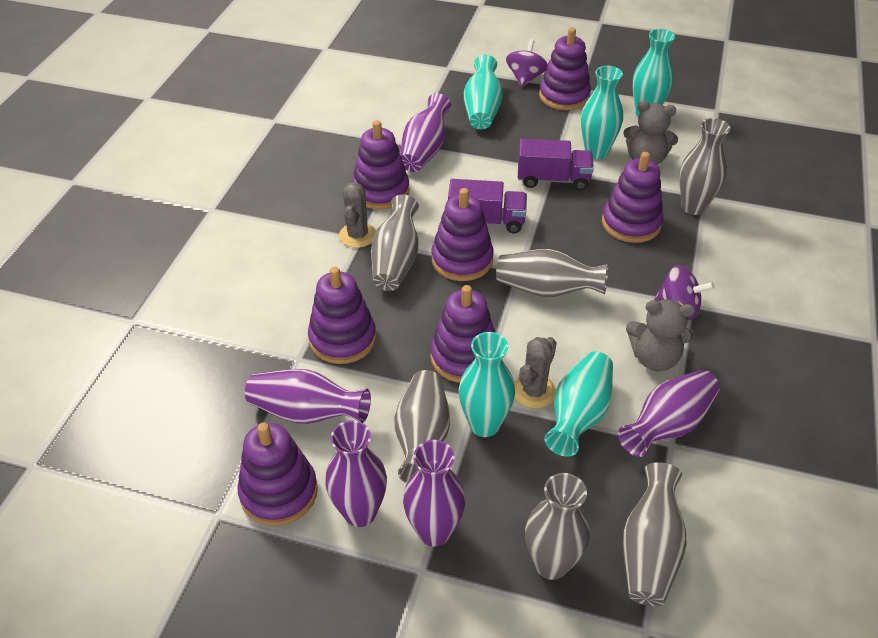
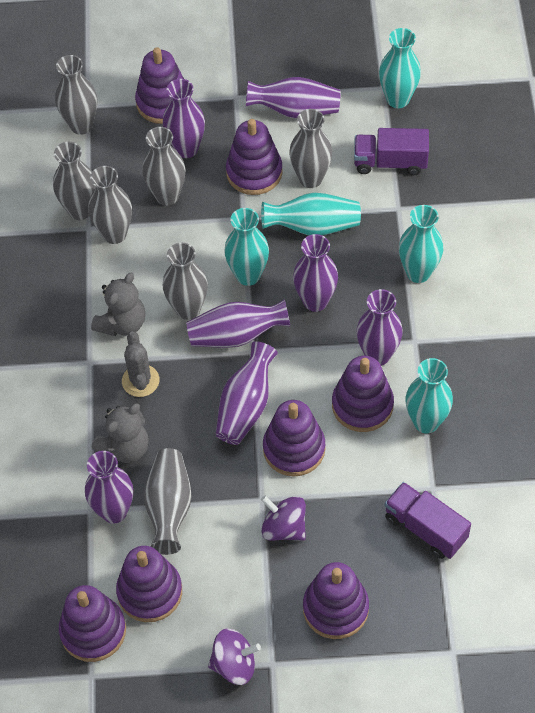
grey cactus: [339,182,376,248] [514,337,557,408] = 2 -> [122,331,159,397] = 1
grey vase: [371,195,419,291] [394,370,450,484] [496,249,608,297] [525,473,590,580] [623,462,687,606] [679,118,730,215] = 6 -> [53,142,96,220] [55,55,97,135] [88,166,132,244] [142,127,185,206] [144,448,192,555] [163,243,208,320] [289,109,332,188] = 7
purple vase: [245,369,371,424] [325,420,387,527] [400,93,451,172] [403,440,465,547] [618,370,720,457] = 5 -> [85,451,133,524] [163,79,205,158] [186,299,291,348] [216,341,278,445] [246,77,341,119] [293,234,338,312] [357,289,403,366] = 7

